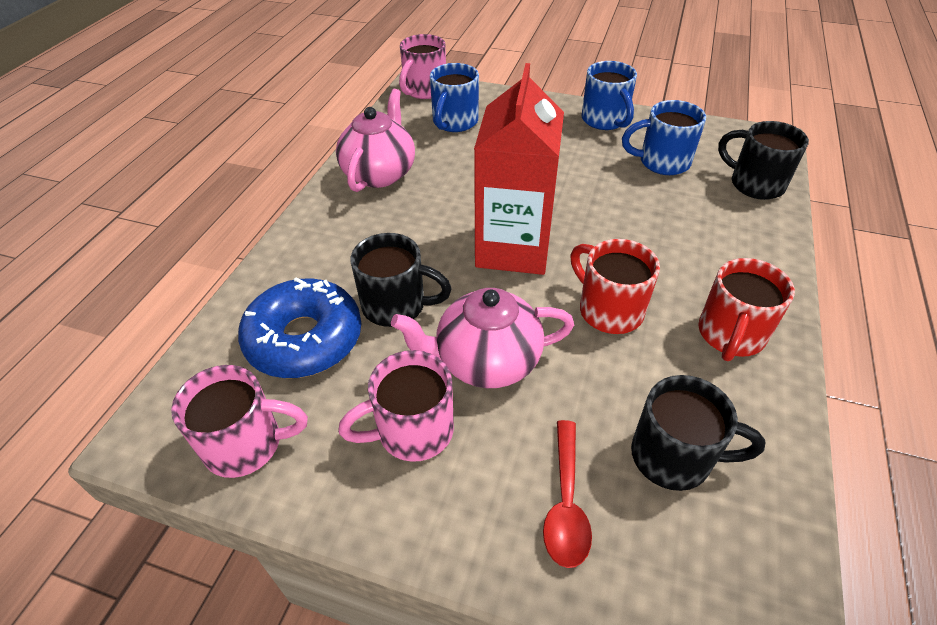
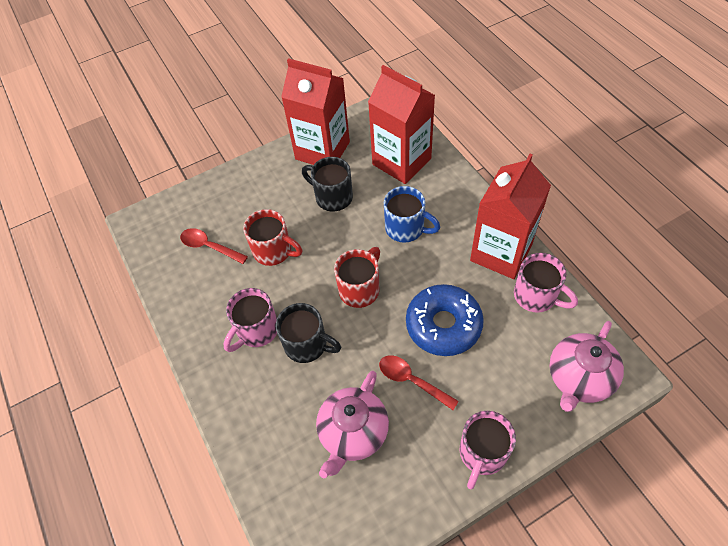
black mug: [351,233,452,327] [631,375,765,491] [718,121,809,200] = 3 -> [276,303,341,363] [302,157,353,211] = 2
blue mug: [430,63,479,132] [582,61,637,130] [622,100,706,175] = 3 -> [384,186,440,243] = 1
red carton: [474,63,564,275] = 1 -> [281,58,350,165] [368,65,435,184] [470,154,551,279] = 3
red spoon: [543,420,592,568] = 1 -> [180,228,248,264] [379,355,459,410] = 2

